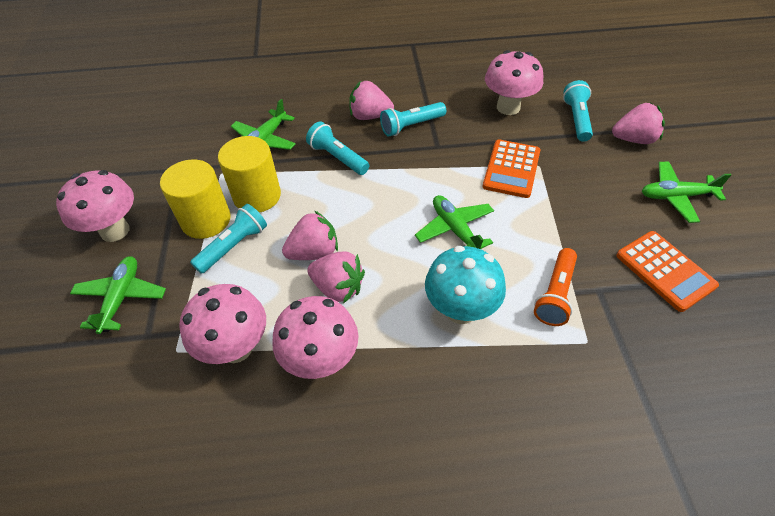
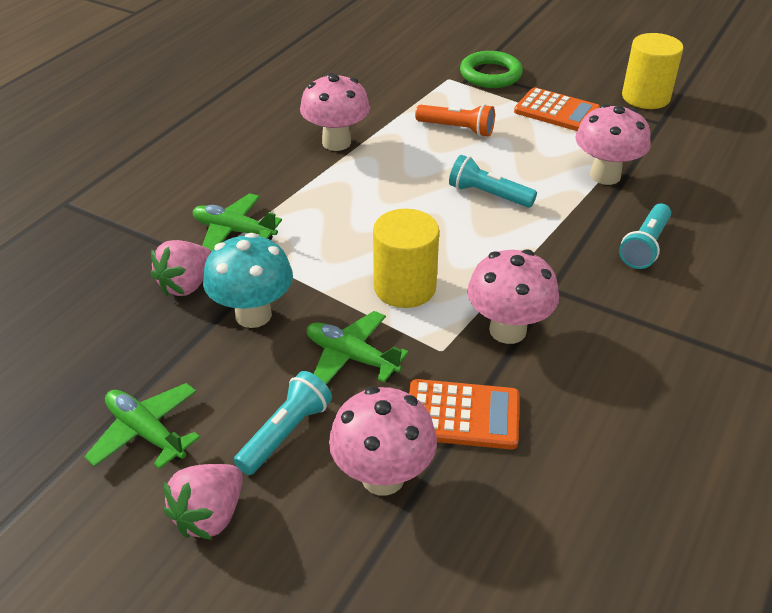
green plane: [70,256,166,334] [231,99,296,150] [415,195,494,249] [642,161,731,223] = 4 -> [84,383,200,469] [193,193,282,251] [307,311,409,385] = 3
green ring: none = 0 -> [460,51,523,88] = 1
pink strawberry: [282,210,338,260] [307,251,365,304] [349,81,394,120] [612,103,665,144] = 4 -> [151,240,212,296] [163,464,243,540] = 2
turquoise flashlight: [190,204,267,274] [306,122,369,175] [380,102,446,137] [563,80,593,142] = 4 -> [234,371,332,475] [449,155,537,208] [619,204,671,269] = 3

